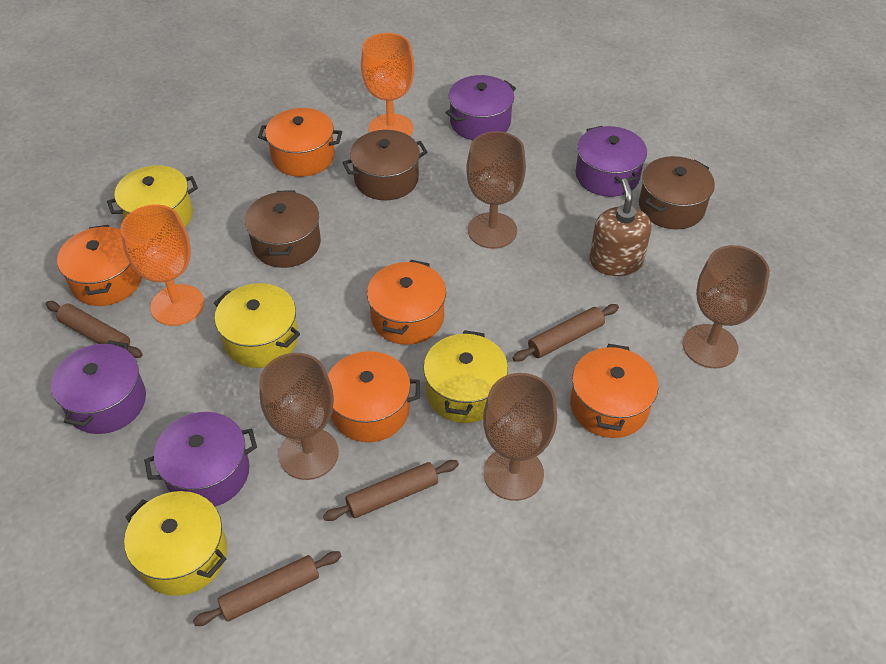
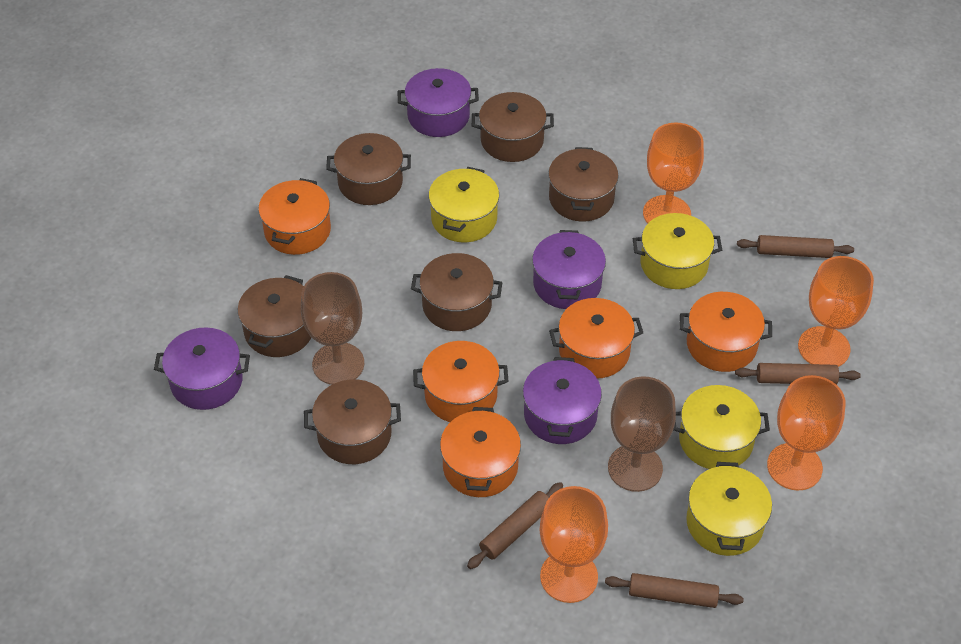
brown goblet: [259,353,339,480] [466,131,526,249] [483,373,557,501] [683,245,770,369] = 4 -> [301,272,364,385] [608,377,676,492] = 2
brown pot: [245,190,321,268] [342,130,427,200] [639,156,715,229] = 3 -> [238,275,312,357] [304,379,401,464] [326,133,411,205] [411,253,502,331] [472,92,554,162] [548,147,619,221] = 6
brown soap dispenser: [589,178,652,276] = 1 -> none = 0
orange goblet: [120,204,204,326] [361,33,414,136] = 2 -> [540,486,608,603] [643,122,704,223] [767,375,845,491] [798,256,874,367] = 4

